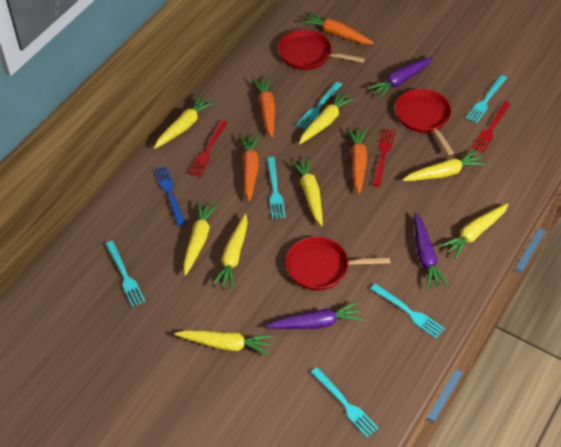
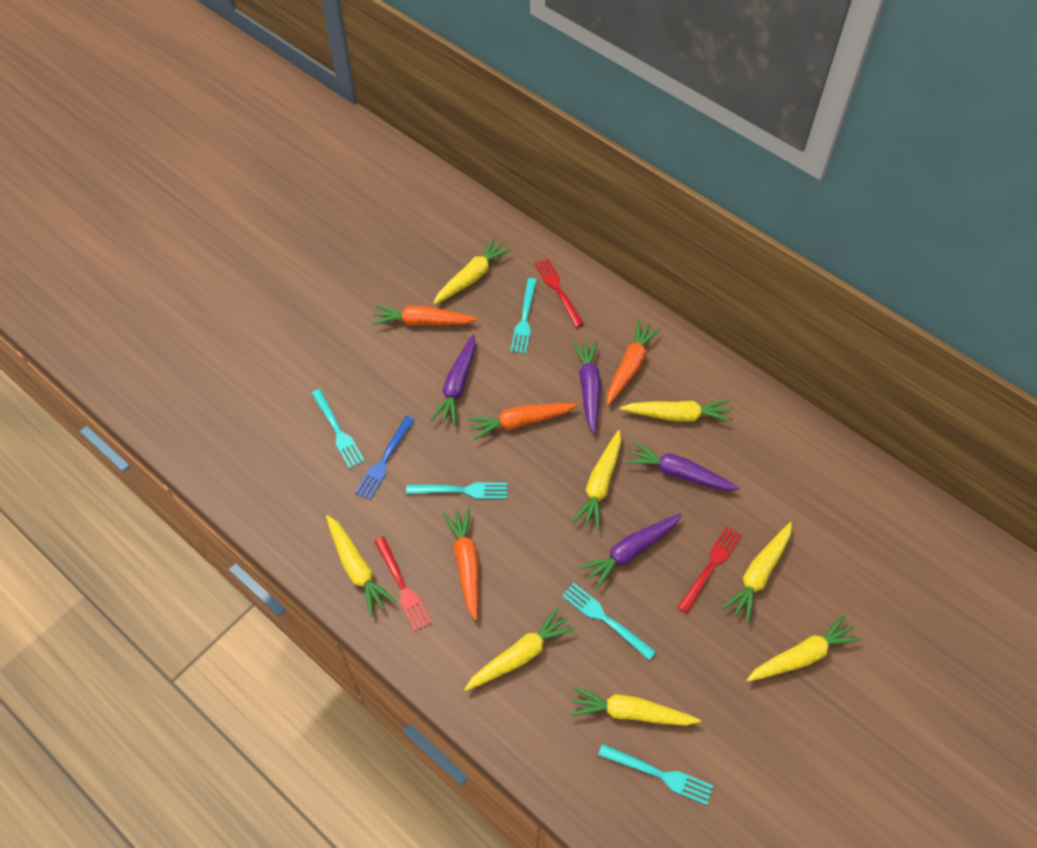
purple carrot: [266,302,364,329] [367,57,433,99] [414,213,449,289] = 3 -> [430,335,476,426] [572,341,601,434] [580,514,682,589] [626,441,740,491] = 4
red pan: [278,30,365,70] [286,237,390,291] [395,89,454,155] = 3 -> none = 0
turquoise fork: [106,241,145,307] [267,157,286,219] [296,82,342,130] [311,367,379,437] [371,283,445,338] [466,75,507,123] = 6 -> [311,389,365,469] [406,482,508,499] [510,278,537,354] [562,583,656,660] [598,744,713,805] = 5

